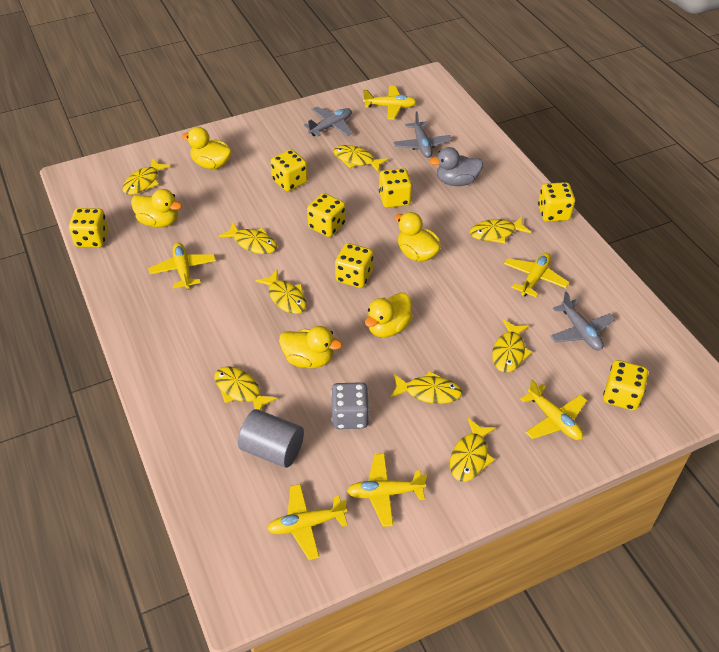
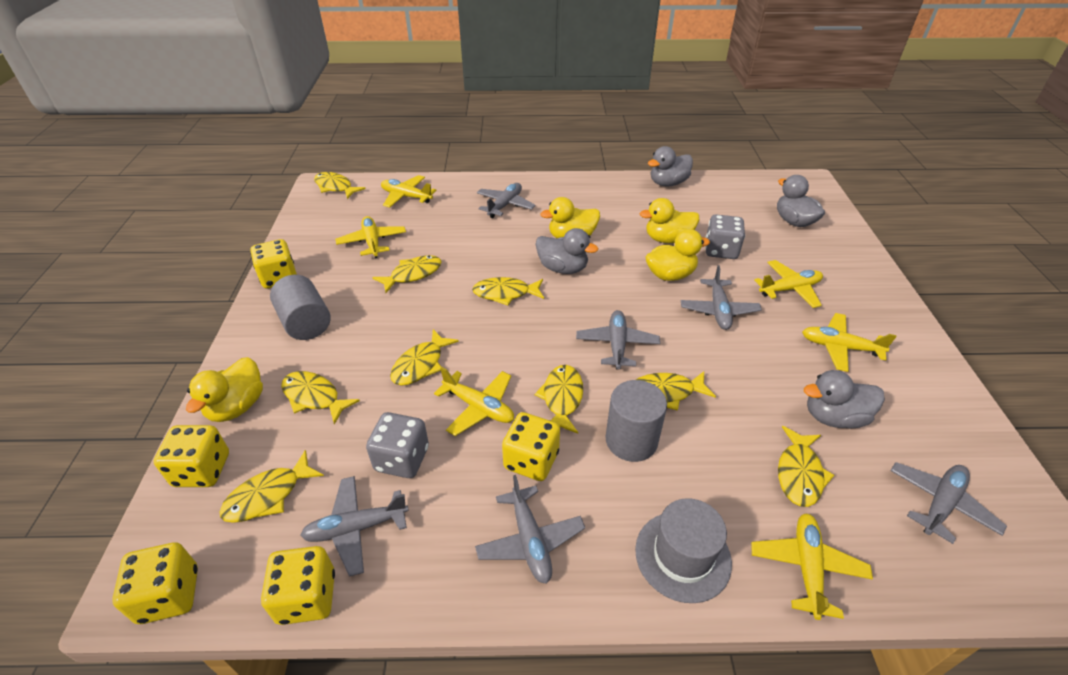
grey cylinder: [238,409,304,468] = 1 -> [270,275,331,340] [606,380,667,462] = 2
grey dice: [331,382,369,429] = 1 -> [366,412,429,478] [705,214,745,259] = 2
grey duck: [429,147,483,186] = 1 -> [536,228,598,274] [648,146,693,186] [777,175,825,227] [804,370,885,428] = 4
grey hat: none = 0 -> [635,498,732,603] = 1
grey plane: [304,107,353,136] [393,112,452,158] [550,292,615,350] = 3 -> [300,476,409,577] [475,475,585,584] [477,183,536,218] [576,310,660,370] [681,265,762,330] [890,462,1007,544] = 6
yellow dice: [69,208,109,248] [271,149,308,191] [307,193,346,237] [335,243,373,288] [379,168,412,208] [538,182,575,222] [603,360,649,411] = 7 -> [112,543,198,624] [153,425,229,487] [251,239,297,289] [261,546,335,625] [502,412,560,481] = 5
yellow duck: [131,189,182,228] [182,127,232,169] [279,326,342,368] [365,292,413,337] [394,212,441,262] = 5 -> [186,357,263,422] [540,197,600,238] [640,198,699,243] [645,229,710,281] = 4

